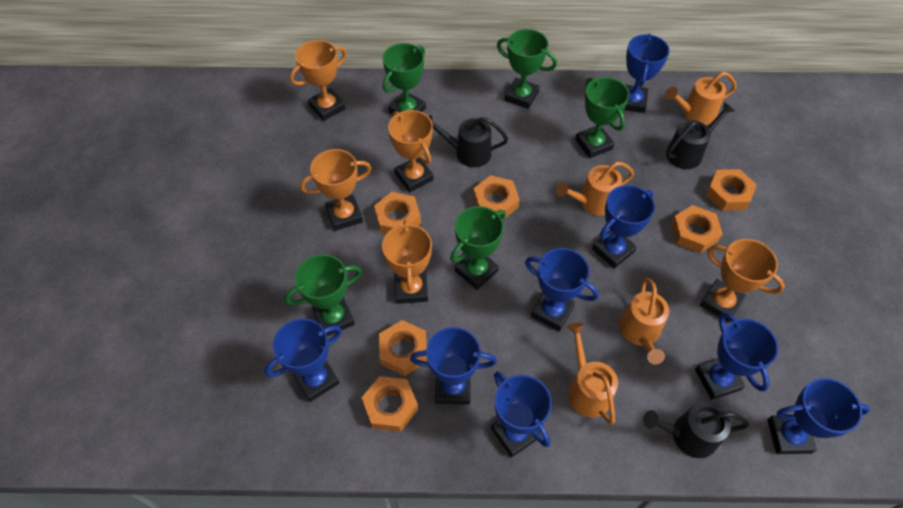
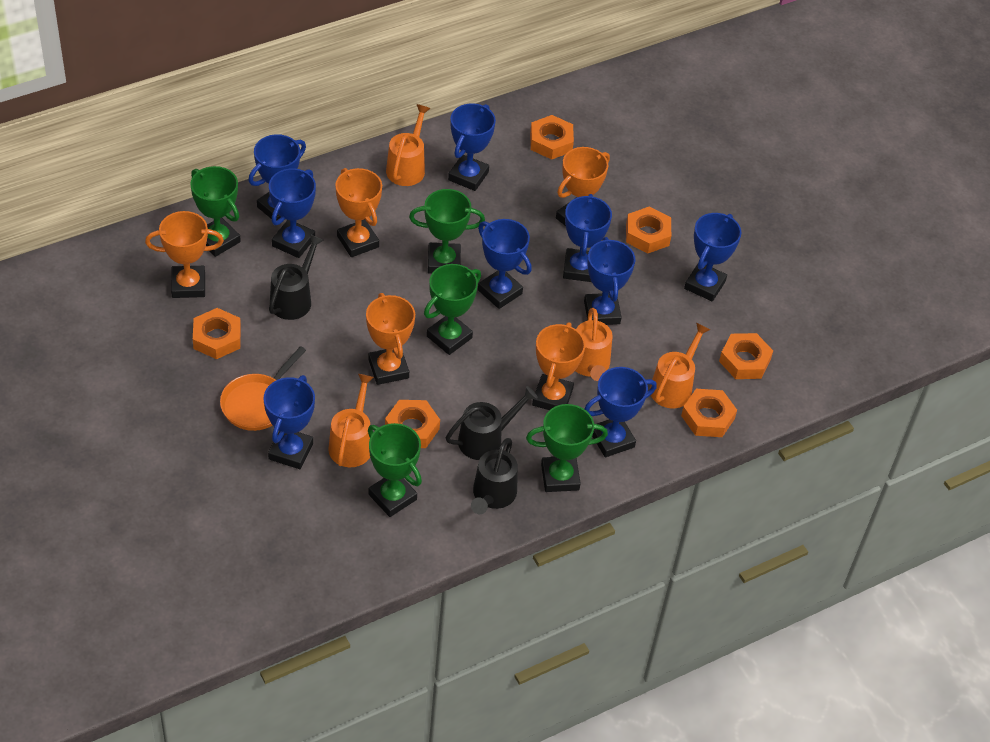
blue trophy: [264,318,342,402] [410,327,497,405] [491,371,552,457] [525,248,599,331] [592,185,655,269] [624,34,670,113] [695,312,778,400] [767,378,870,454] = 8 -> [248,134,306,221] [264,375,315,469] [269,169,316,258] [448,103,496,191] [478,219,532,309] [563,194,612,282] [584,237,636,325] [585,367,657,457] [684,213,741,301] = 9
orange pan: none = 0 -> [220,346,306,431] = 1

